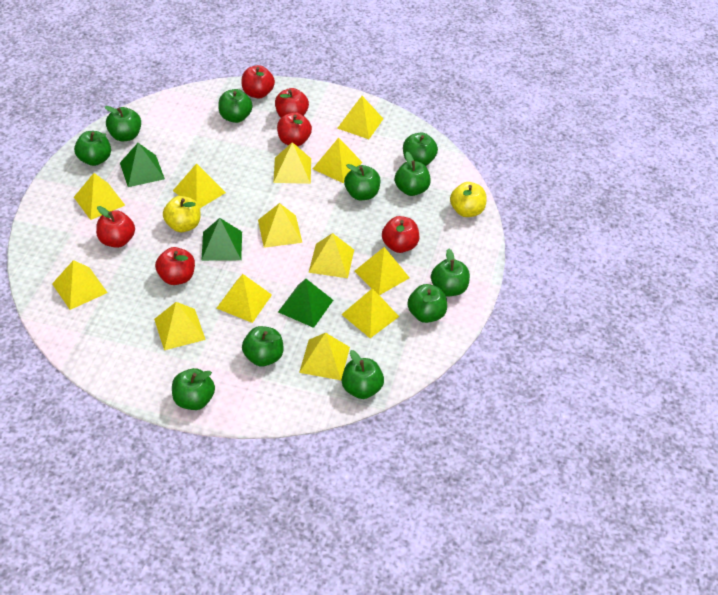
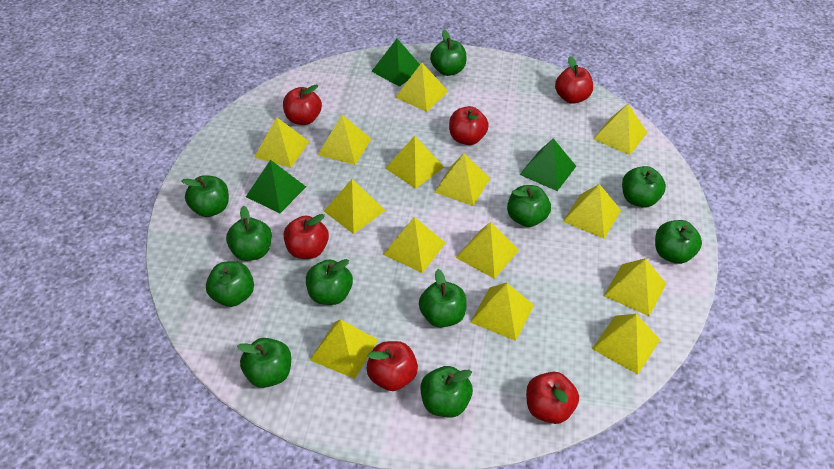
yellow apple: [163,196,200,232] [450,182,486,217] = 2 -> none = 0
yellow pyramid: [52,260,108,310] [74,173,125,220] [154,302,206,350] [173,163,226,208] [216,274,272,323] [258,203,302,248] [273,142,311,184] [299,333,350,380] [308,233,354,278] [313,137,363,183] [337,96,383,139] [341,288,399,338] [354,247,410,295] = 13 -> [254,117,309,168] [310,320,378,379] [318,115,371,165] [324,179,386,234] [383,217,446,273] [385,136,444,189] [395,63,448,112] [434,153,490,206] [455,222,519,279] [470,283,534,341] [563,184,621,239] [592,314,660,374] [593,104,647,155] [604,258,667,316] = 14

